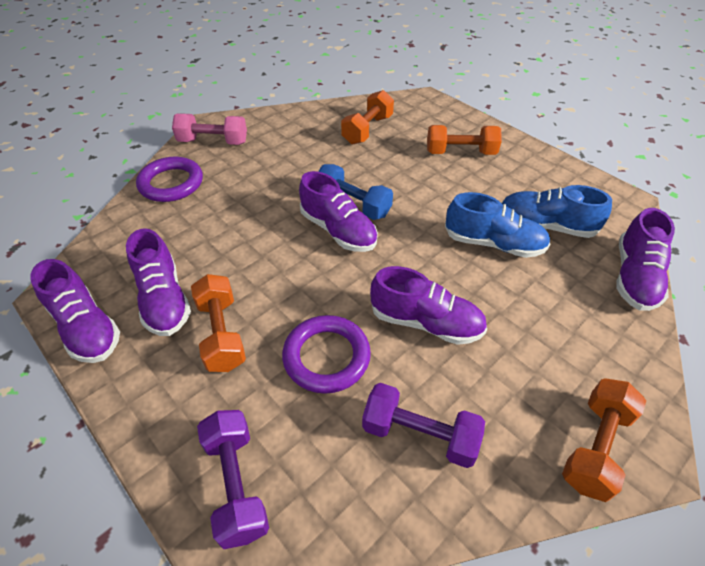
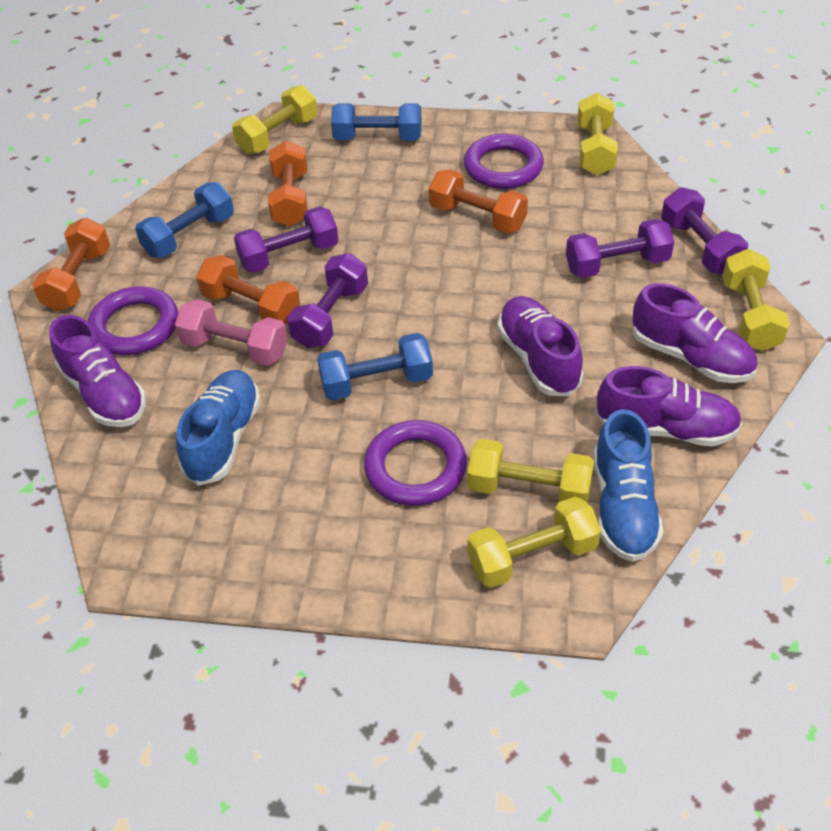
blue dumbbell: [318,164,393,220] = 1 -> [135,182,234,258] [317,333,433,401] [331,103,422,140] = 3
purple dumbbell: [197,410,269,549] [362,383,485,468] = 2 -> [234,206,339,273] [287,253,368,348] [566,219,674,278] [661,187,748,275] = 4
purple ring: [136,157,203,202] [282,315,371,394] = 2 -> [88,286,178,355] [364,420,467,506] [464,134,544,189] = 3
purple shoe: [30,259,120,363] [126,228,191,336] [299,171,378,252] [370,266,487,345] [616,208,675,311] = 5 -> [49,315,146,427] [497,296,583,396] [596,366,742,447] [633,283,758,383] = 4
yellow dumbbell: none = 0 -> [232,85,317,154] [467,497,601,588] [468,439,594,503] [578,93,618,175] [722,249,790,351] = 5

